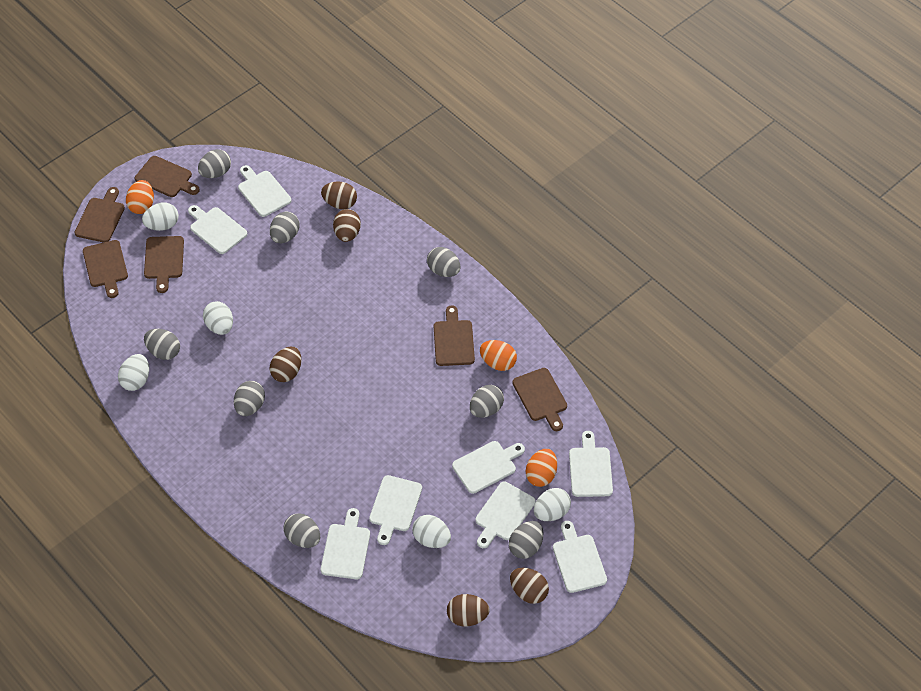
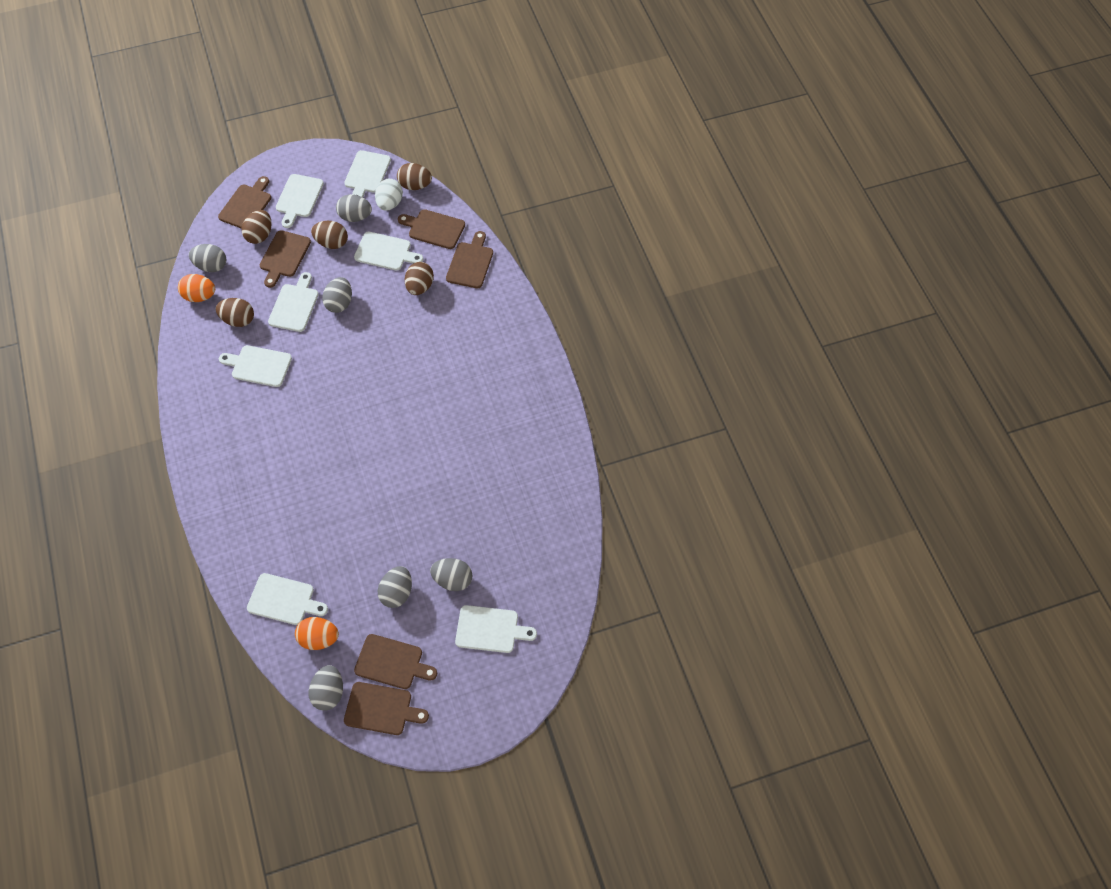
grey egg: [144,329,180,360] [198,149,231,178] [234,381,265,416] [270,212,299,243] [284,513,320,548] [427,247,461,277] [470,385,504,418] [509,521,543,559] = 8 -> [189,244,226,272] [308,665,343,711] [322,277,352,313] [336,194,372,222] [378,566,412,608] [430,558,473,591] = 6
orange egg: [126,180,154,214] [480,340,517,371] [526,449,557,487] = 3 -> [178,274,215,302] [295,617,339,650] = 2
white cutting board: [188,205,247,254] [238,165,291,217] [321,508,370,579] [369,475,422,545] [452,441,525,494] [475,482,536,548] [553,521,607,593] [569,431,613,497] = 8 -> [219,345,292,387] [247,573,328,625] [268,272,319,332] [276,174,324,228] [344,150,391,197] [354,231,423,271] [455,605,537,653] = 7
white egg: [118,354,149,391] [142,203,179,231] [203,301,233,335] [412,515,451,548] [534,488,571,521] = 5 -> [375,179,403,211] = 1

